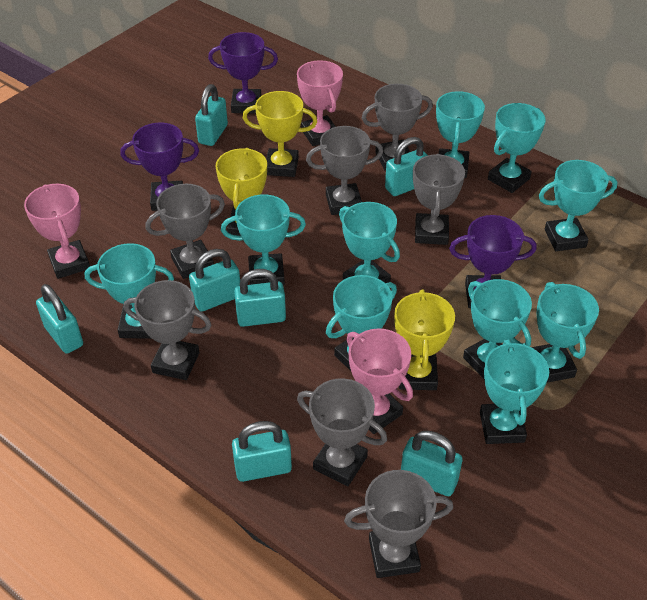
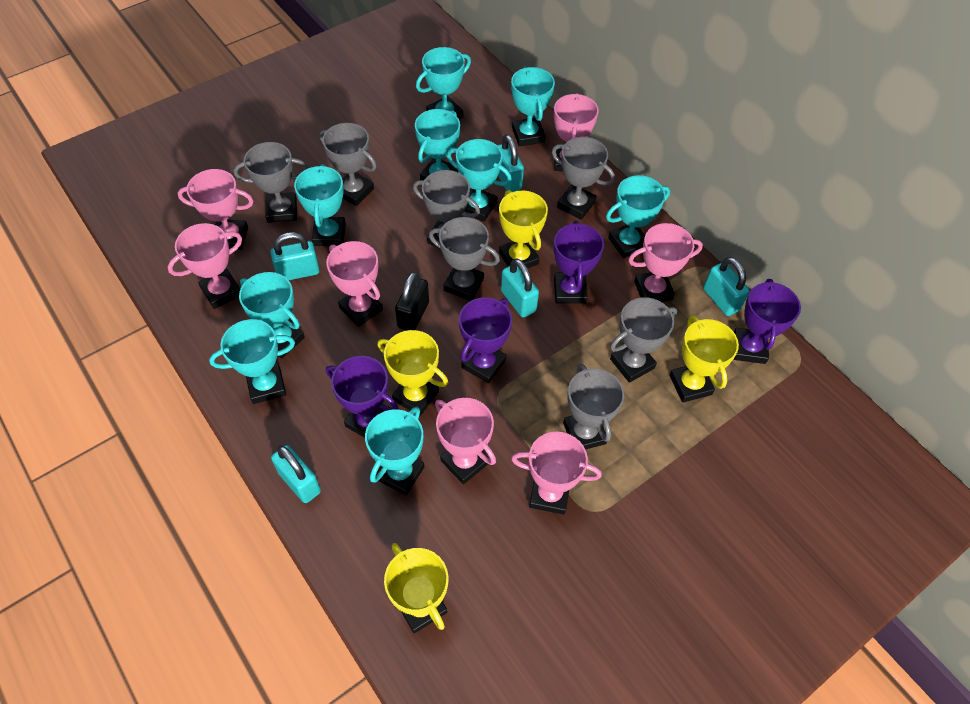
black padlock: none = 0 -> [395,272,429,331] = 1
pink trophy: [24,184,90,279] [297,60,343,146] [347,328,413,434] = 3 -> [167,223,242,309] [178,169,254,250] [326,241,383,327] [435,398,496,484] [511,432,602,515] [554,93,599,172] [628,223,703,302] = 7
purple trophy: [120,123,199,211] [208,32,278,113] [449,215,537,308] = 3 -> [326,356,399,438] [459,297,512,383] [554,221,604,304] [734,279,801,364] = 4
turquoise padlock: [36,284,83,354] [189,249,240,312] [195,84,228,146] [232,421,292,482] [234,269,286,327] [385,137,428,196] [401,431,463,496] = 7 -> [271,232,320,280] [271,445,321,503] [497,134,524,192] [501,258,539,318] [703,257,750,316] = 5
turquoise trophy: [85,243,174,339] [221,194,306,285] [326,275,397,371] [339,202,400,283] [436,91,485,178] [463,279,532,379] [480,340,549,444] [488,103,546,193] [531,282,599,383] [539,160,617,251] = 10 -> [209,319,295,404] [239,272,305,358] [294,164,346,246] [365,407,424,495] [415,109,460,180] [416,47,471,119] [447,139,512,222] [511,67,555,147] [606,175,670,258] = 9
yellow trophy: [215,148,267,236] [243,91,317,177] [394,290,455,390] = 3 -> [378,330,448,416] [384,543,448,633] [499,190,548,268] [669,316,739,403] = 4

